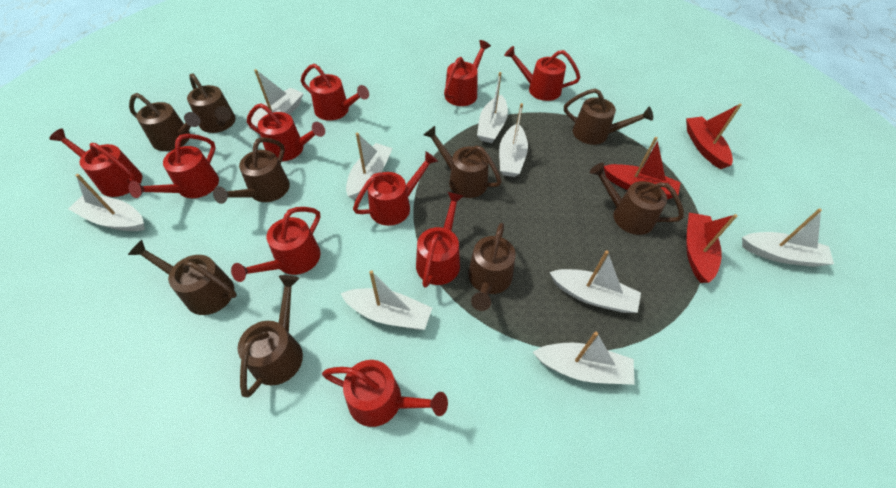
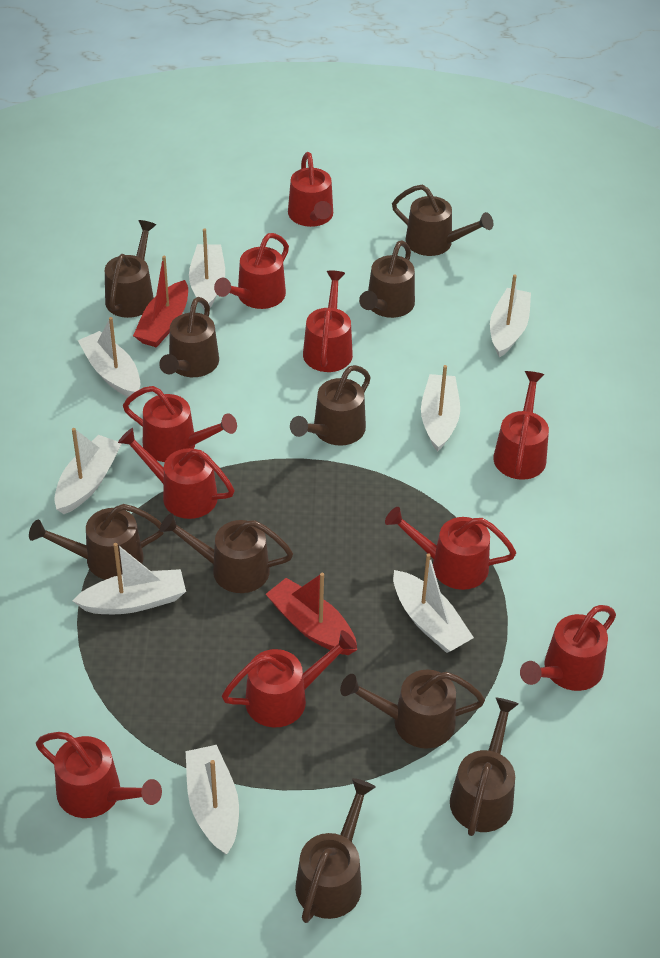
brown watering can: [128,240,237,315] [129,93,201,151] [187,73,236,133] [213,137,290,204] [238,275,303,397] [424,126,502,198] [468,223,516,311] [564,88,653,145] [590,163,684,235] = 9 -> [29,504,164,580] [105,220,156,318] [159,297,219,377] [160,513,293,593] [290,365,371,446] [295,778,376,923] [340,670,485,749] [359,240,415,318] [392,185,493,256] [450,697,519,836] = 10
red boat: [604,137,681,199] [686,104,742,169] [687,213,737,283] = 3 -> [133,256,188,348] [266,573,357,655] = 2
white boat: [68,174,145,231] [248,69,304,133] [340,270,432,330] [346,133,393,200] [477,72,508,143] [499,103,528,177] [533,332,635,385] [549,251,641,313] [742,208,834,267] = 9 -> [54,428,122,514] [72,543,186,614] [78,317,140,397] [186,745,239,854] [189,228,225,310] [393,553,474,653] [421,365,460,452] [490,274,531,358] = 8

